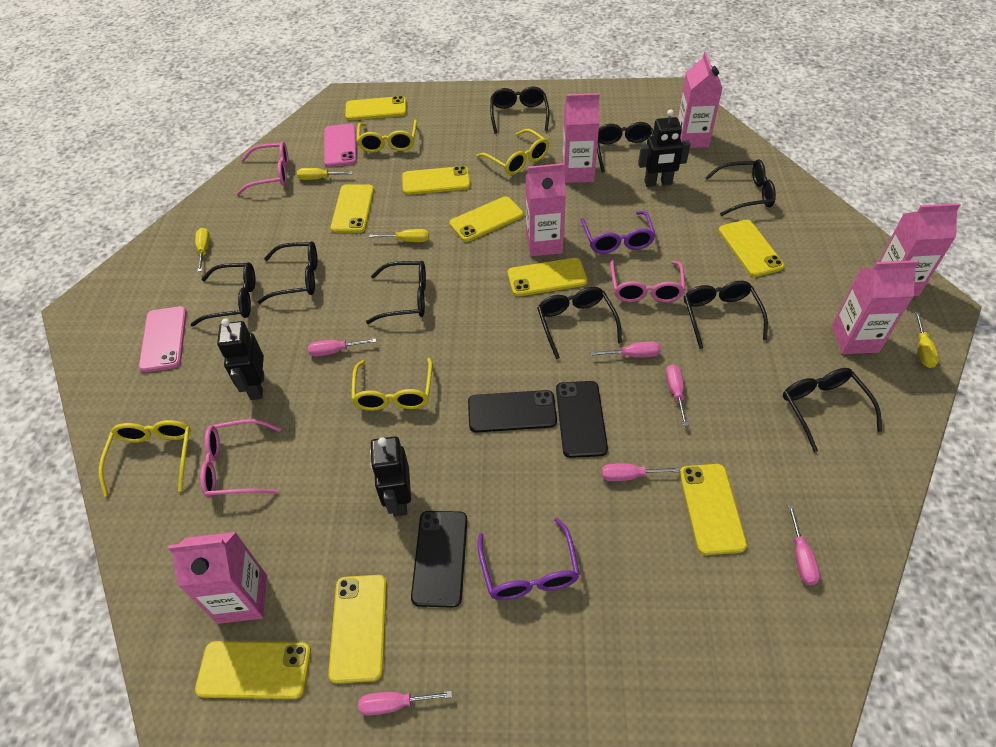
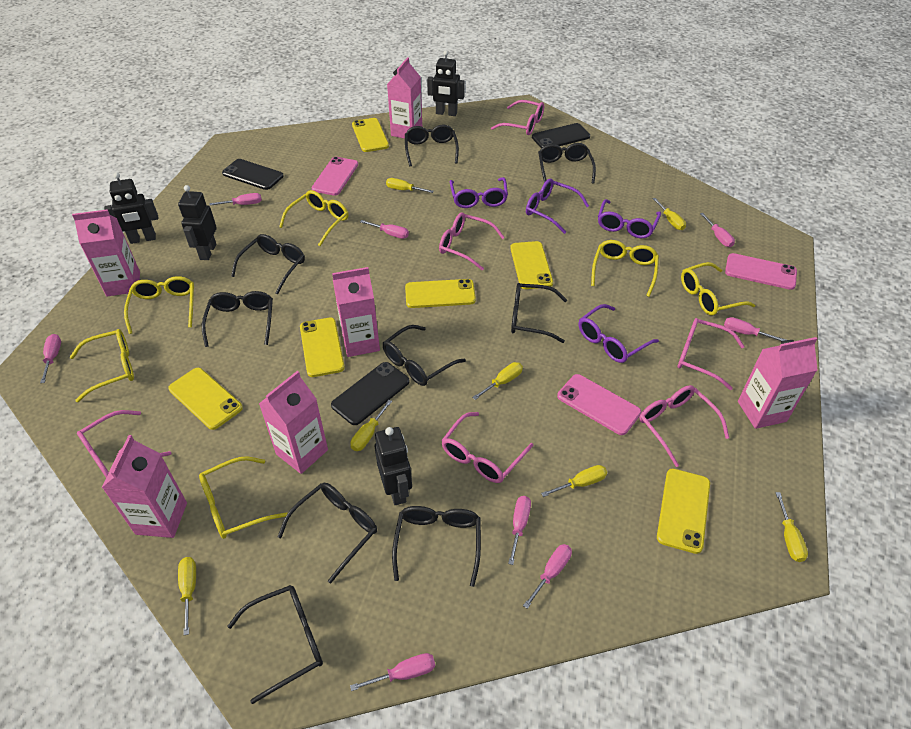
black robot: [217,319,264,400] [370,436,411,517] [638,109,690,187] = 3 -> [104,172,158,244] [178,185,217,260] [375,427,412,505] [427,51,465,116] = 4
pink glasses: [200,419,281,498] [236,141,289,195] [610,260,685,303] = 3 -> [77,410,171,477] [439,212,505,271] [441,412,534,483] [491,100,544,135] [639,385,729,467] [677,318,745,390] = 6
pink phone: [139,306,187,372] [324,124,357,167] = 2 -> [311,157,358,196] [557,374,641,435] [725,253,797,290] = 3
pink screwdriver: [308,338,376,357] [358,691,452,716] [591,342,660,358] [602,463,680,481] [666,364,688,426] [787,505,820,585] = 6 -> [40,334,61,383] [209,193,262,206] [350,653,435,691] [360,220,409,239] [508,496,531,565] [523,544,572,609] [700,213,735,247] [724,317,786,341] = 8
purple glasses: [478,518,580,600] [580,211,655,254] = 2 -> [450,177,508,208] [526,179,589,234] [579,304,659,363] [598,199,661,238] = 4
yellow glasses: [99,420,191,497] [351,358,432,411] [357,120,417,153] [477,129,549,175] = 4 -> [70,329,134,402] [124,276,194,334] [199,456,288,539] [279,190,348,246] [591,240,659,297] [681,262,755,316] = 6
yellow phone: [195,641,311,699] [328,575,387,684] [331,184,374,233] [345,96,407,120] [402,166,470,195] [449,196,523,242] [508,258,588,296] [679,464,747,555] [719,220,784,277] = 9 -> [168,368,243,430] [300,317,345,377] [352,118,389,152] [405,279,476,308] [510,241,553,289] [657,469,710,554] = 6
yellow screwdriver: [195,228,210,272] [297,168,353,180] [369,229,429,242] [915,312,939,368] = 4 -> [178,557,196,635] [351,400,392,451] [386,178,434,193] [472,362,523,400] [541,465,607,497] [653,198,686,230] [775,492,808,562] = 7

